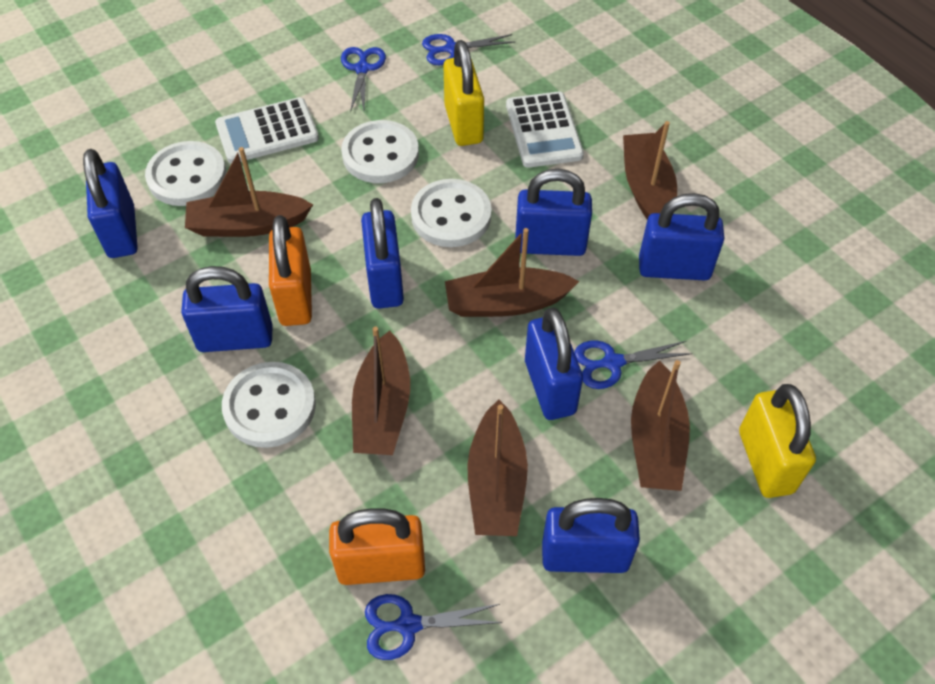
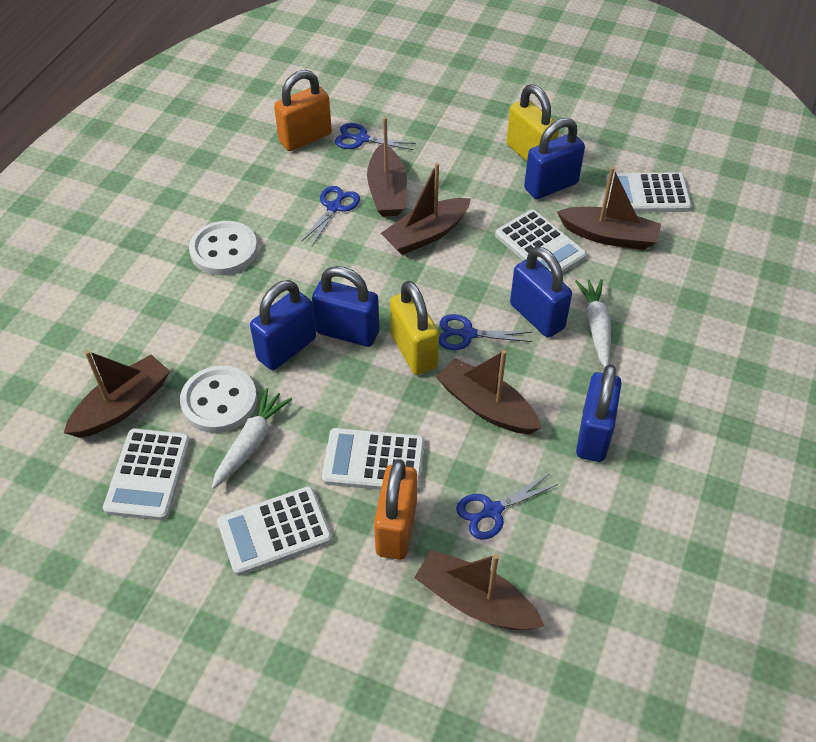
blue padlock: [83,149,138,258] [181,266,273,352] [361,198,404,309] [515,169,592,256] [525,307,583,420] [542,498,640,573] [639,193,724,280] = 7 -> [250,280,316,370] [312,266,379,347] [510,246,572,338] [524,118,585,199] [576,364,622,462] = 5
white button: [145,141,226,206] [222,362,316,448] [341,120,419,183] [411,179,492,247] = 4 -> [180,366,257,433] [189,221,258,275] = 2
white calculator: [215,97,319,164] [506,91,584,168] = 2 -> [103,428,191,520] [217,486,332,576] [322,428,425,491] [495,210,587,273] [606,172,692,212] = 5
white carrot: none = 0 -> [212,388,292,489] [575,279,611,368] = 2

